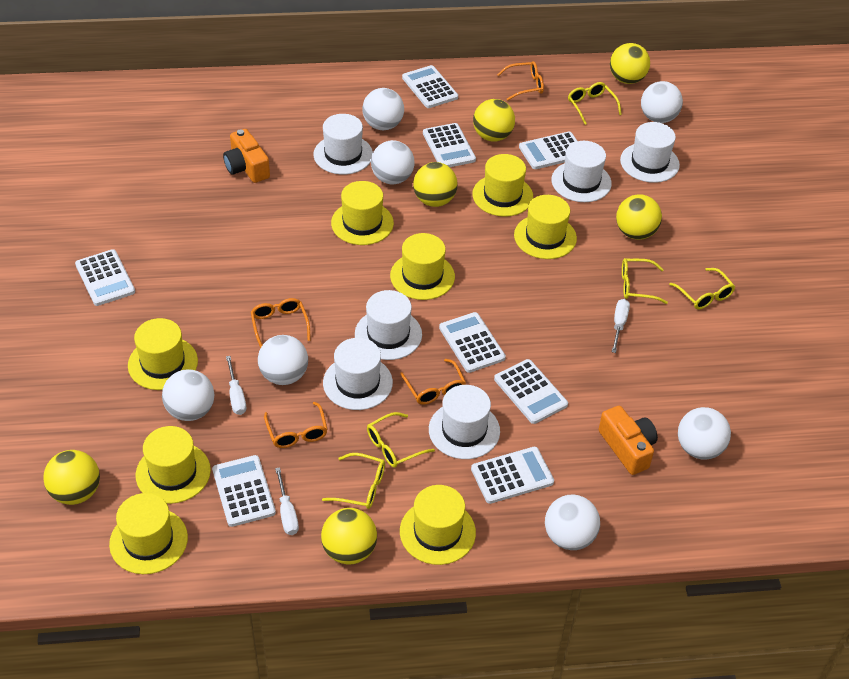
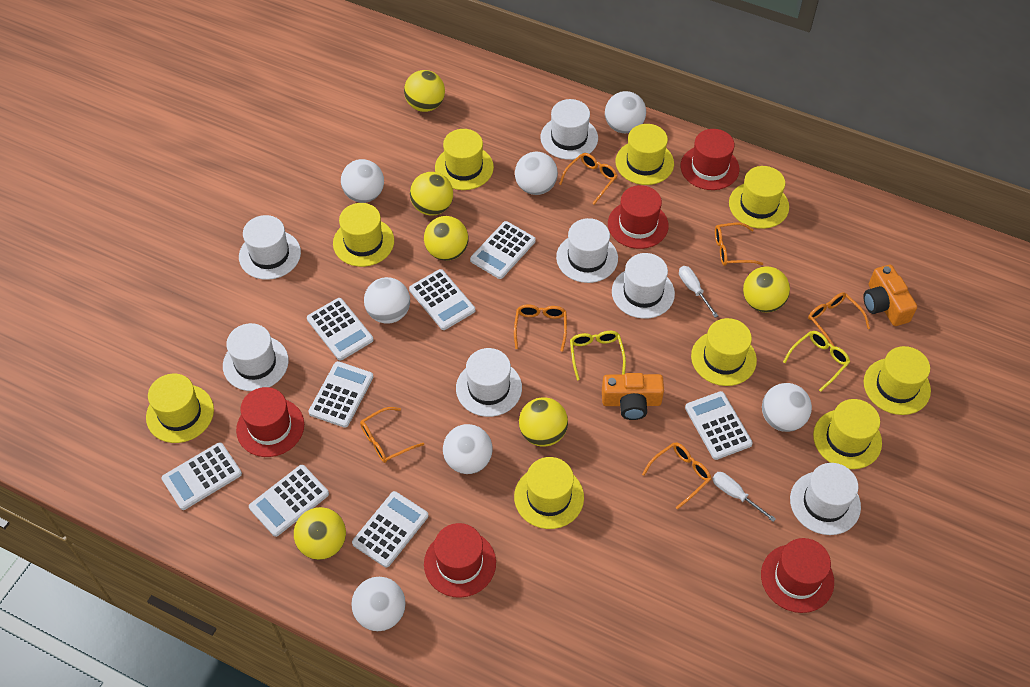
orange glasses: [251,298,311,348] [264,402,328,448] [400,359,466,404] [497,61,544,100] = 4 -> [360,407,424,463] [514,304,567,352] [559,153,618,205] [642,442,711,509] [715,223,763,266] [808,292,870,346] = 6
red hat: none = 0 -> [236,387,304,457] [424,523,496,598] [608,185,669,249] [681,129,740,190] [761,538,834,613] = 5
white hat: [314,114,373,175] [323,338,393,410] [355,290,422,360] [429,385,500,459] [551,141,612,202] [620,122,680,183] = 6 -> [223,323,289,391] [239,215,301,280] [456,348,522,417] [540,99,598,160] [556,218,618,283] [612,253,675,319] [790,463,861,535] = 7
white screwdriver: [226,356,246,415] [275,467,299,535] [612,299,630,353] = 3 -> [679,266,718,318] [712,472,776,522] = 2
yellow glasses: [322,453,385,509] [367,412,435,468] [568,82,622,125] [622,258,668,304] [669,268,735,310] = 5 -> [570,331,626,380] [783,331,850,392] = 2
yellow hat: [109,493,188,574] [128,318,198,390] [136,426,211,504] [331,181,394,245] [390,233,455,300] [400,485,476,565] [472,154,533,217] [514,195,577,259] = 8 -> [146,374,214,443] [333,203,394,267] [435,129,494,190] [514,457,584,529] [616,124,674,185] [691,318,757,386] [729,166,789,229] [813,399,882,469] [864,346,931,415] = 9

